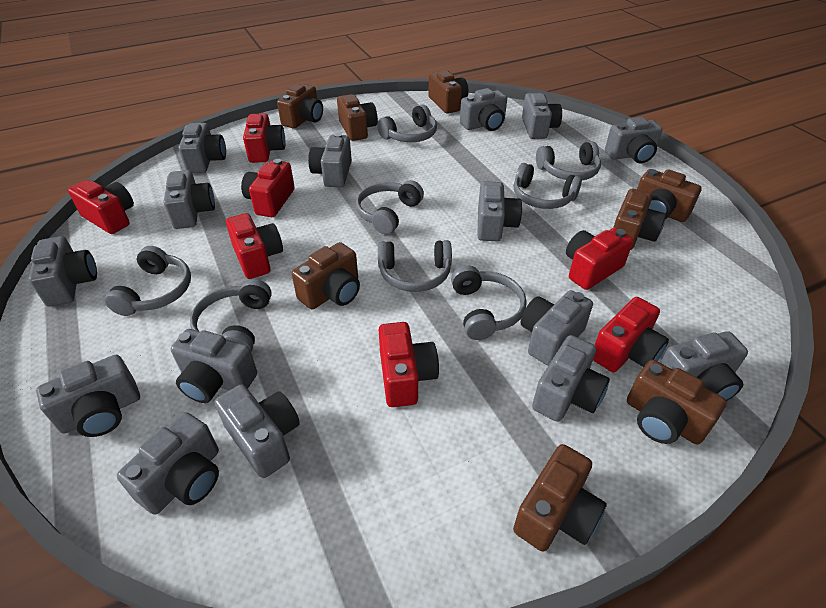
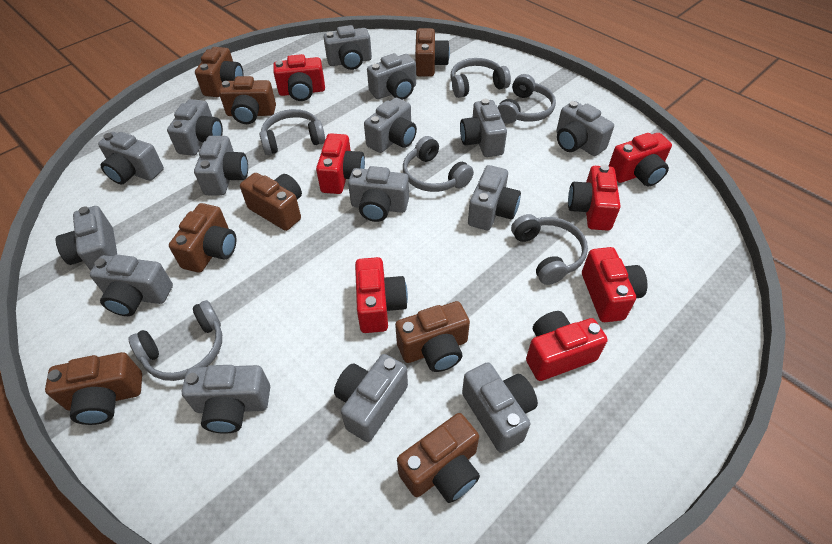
grey headphones: [105,246,191,316] [190,279,272,351] [356,180,424,235] [377,104,437,142] [378,240,452,292] [451,265,527,340] [514,163,582,209] [536,142,601,180] = 8 -> [128,300,222,381] [260,109,325,155] [403,136,474,192] [450,58,511,98] [498,74,556,124] [511,214,588,285] = 6

